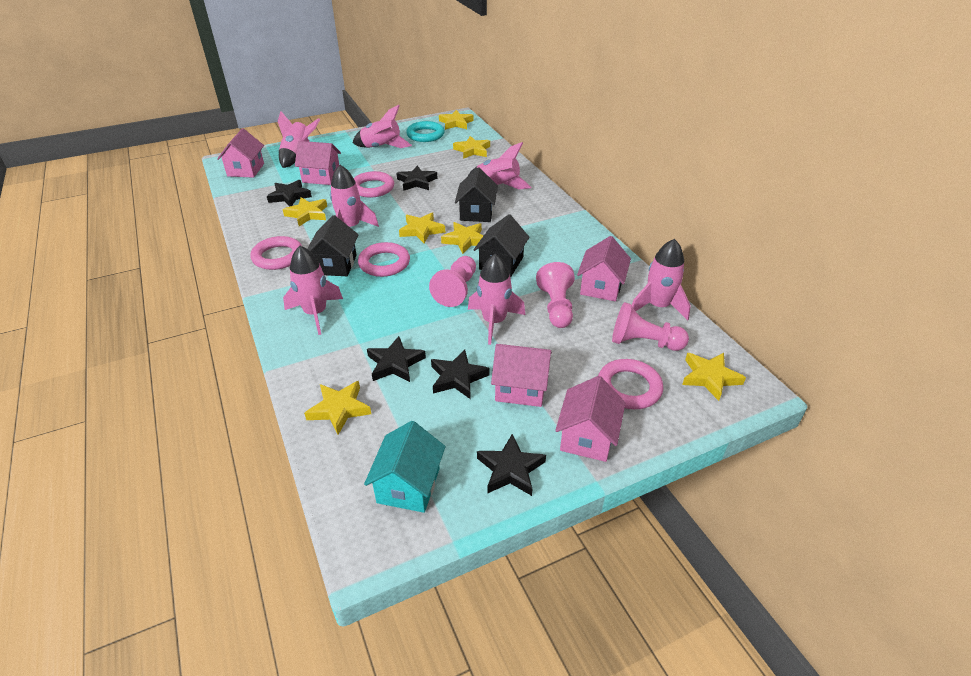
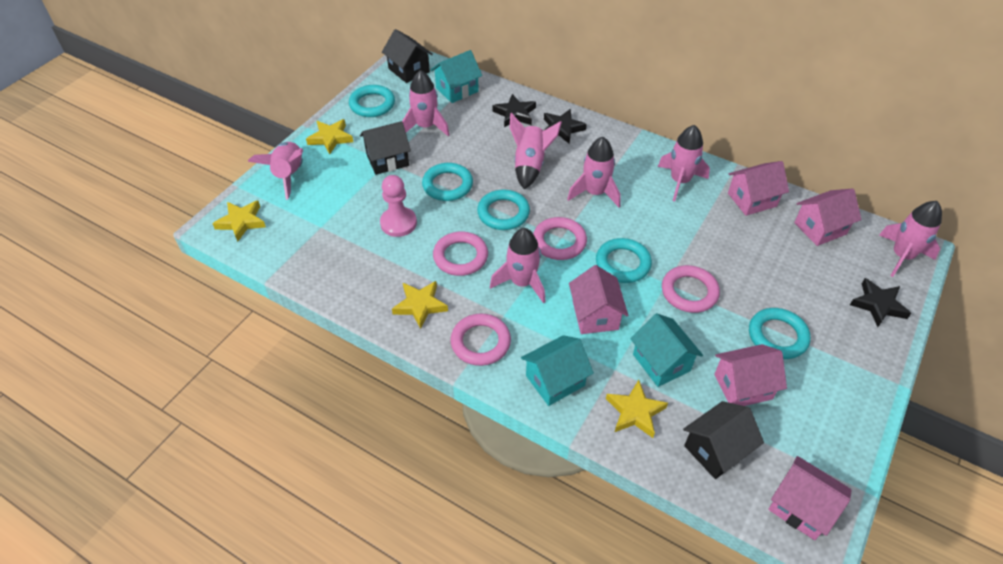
black star: [267,180,312,206] [367,336,426,382] [396,166,438,191] [431,349,490,399] [477,434,546,496] = 5 -> [493,94,536,127] [544,109,587,144] [850,278,911,327] = 3
pink pawn: [429,256,476,307] [536,262,575,328] [612,302,689,351] = 3 -> [380,175,417,237] = 1
turquoise house: [364,421,445,513] = 1 -> [431,50,482,103] [521,335,594,406] [630,313,703,387] = 3
turquoise ring: [406,121,445,142] = 1 -> [349,85,395,117] [422,163,473,201] [477,190,530,230] [596,238,652,283] [749,308,811,359] = 5
yellow star: [283,197,327,226] [304,381,371,435] [399,212,445,244] [439,110,474,130] [441,222,483,254] [453,136,490,159] [682,353,746,401] = 7 -> [212,201,266,242] [306,119,353,154] [392,281,448,329] [606,380,668,438] = 4

